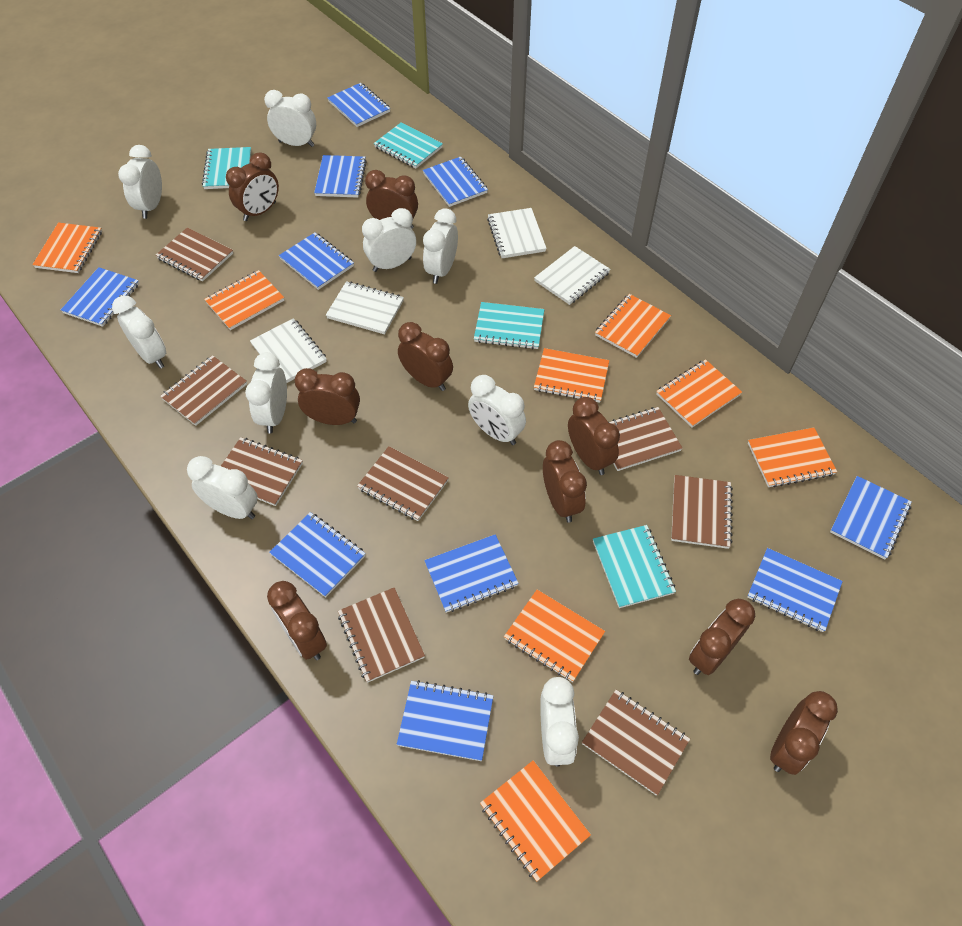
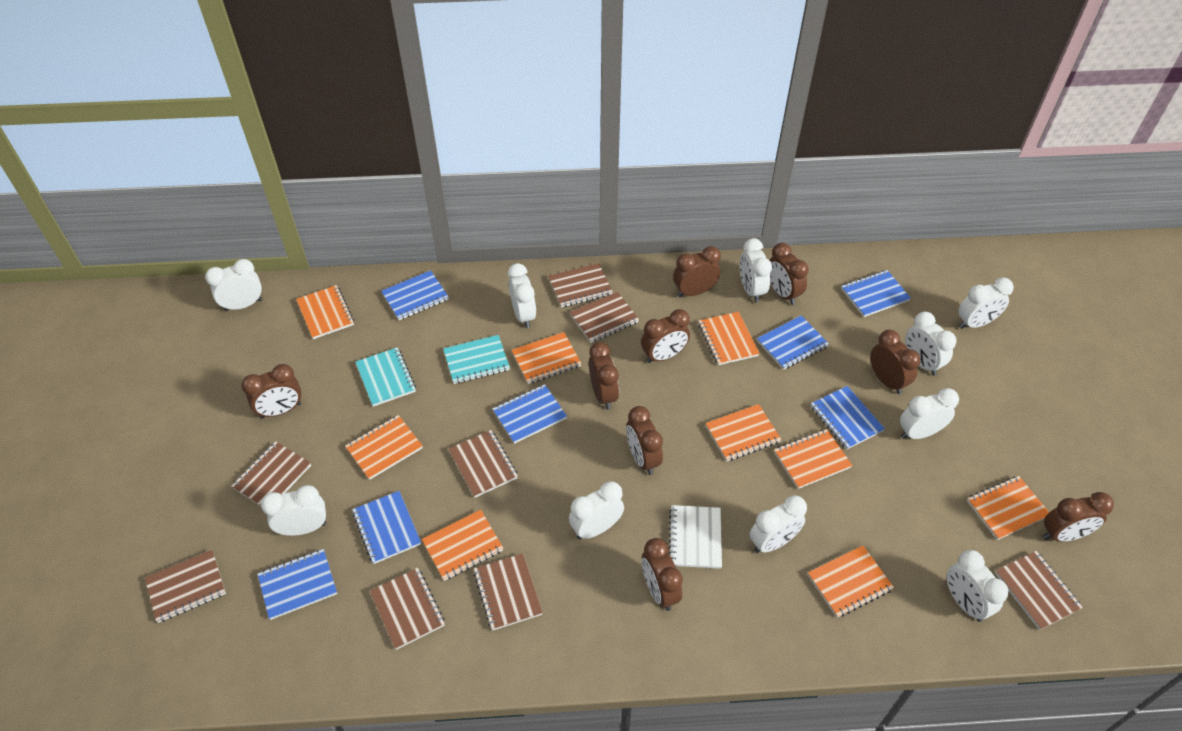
blue notebook: [61,267,139,327] [269,512,366,597] [279,232,354,290] [314,155,367,198] [327,83,390,127] [397,680,493,761] [423,157,488,207] [424,534,519,613] [747,548,843,632] [830,476,912,560] = 10 -> [258,549,337,620] [352,491,421,564] [381,270,449,320] [492,384,567,444] [757,316,829,370] [811,386,885,449] [841,270,911,317] = 7
orange notebook: [32,223,102,273] [204,270,284,330] [480,760,591,881] [504,590,605,682] [534,348,609,403] [595,294,671,358] [656,359,742,427] [748,428,837,488] = 8 -> [296,285,354,339] [345,415,422,480] [422,510,503,581] [512,332,581,384] [698,312,760,365] [705,404,781,461] [774,429,853,489] [808,546,894,618] [967,476,1049,540] = 9
turquoise notebook: [202,147,251,189] [374,122,443,168] [474,302,544,349] [593,525,676,608] = 4 -> [355,347,416,407] [443,335,510,384] = 2
white clock: [112,296,166,369] [118,145,162,219] [187,456,258,519] [245,352,287,434] [264,90,316,147] [362,208,416,272] [423,208,458,284] [468,375,526,445] [540,677,579,767] = 9 -> [205,259,262,311] [261,485,326,536] [508,263,536,328] [569,481,624,539] [740,238,772,303] [750,495,807,553] [900,388,959,439] [905,312,956,376] [946,550,1009,622] [958,277,1014,329] = 10
white notebook: [250,318,327,383] [326,281,404,335] [487,208,547,258] [534,246,611,305] = 4 -> [669,505,722,569] = 1

